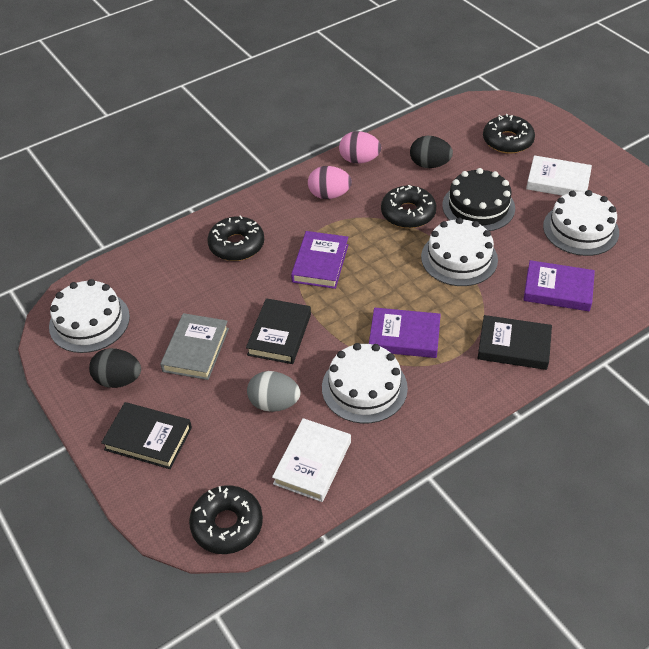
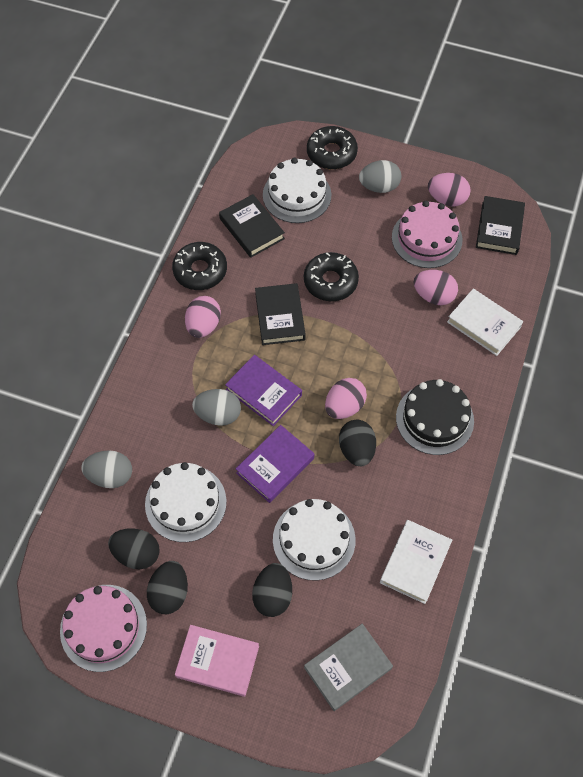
black donut: [189,485,263,554] [207,215,264,261] [381,185,436,228] [483,114,535,153] = 4 -> [172,242,227,290] [304,252,359,301] [307,126,358,169] = 3
black egg: [89,348,141,388] [410,136,453,168] = 2 -> [108,528,160,569] [147,561,188,614] [252,563,292,617] [339,420,376,466] = 4
grey egg: [247,371,300,412] = 1 -> [81,450,132,488] [192,389,241,426] [359,160,401,193] = 3
pink book: none = 0 -> [175,625,259,697] = 1
pink cake: none = 0 -> [60,585,147,672] [392,201,462,268] = 2
pink egg: [308,166,352,199] [339,131,381,164] = 2 -> [185,296,221,338] [325,378,367,419] [413,270,458,305] [428,173,471,207] = 4
purple book: [291,231,348,289] [369,308,441,358] [523,260,595,311] = 3 -> [225,355,302,426] [236,425,314,503] = 2
white cake: [49,279,130,353] [322,343,408,424] [421,218,498,286] [543,190,619,256] = 4 -> [145,462,227,542] [263,158,331,223] [273,499,356,581] = 3

